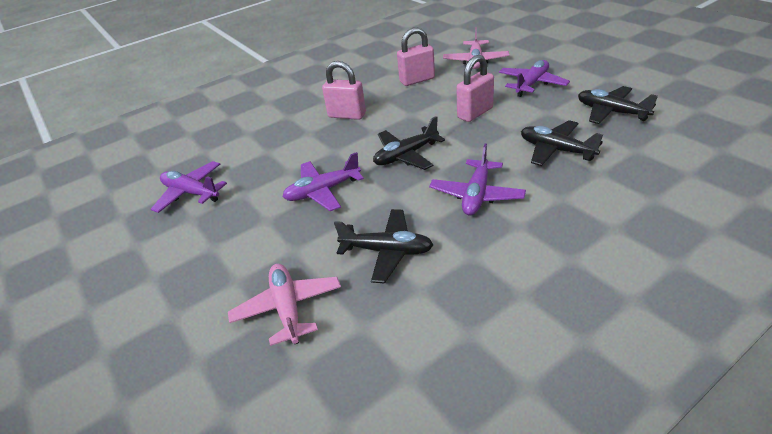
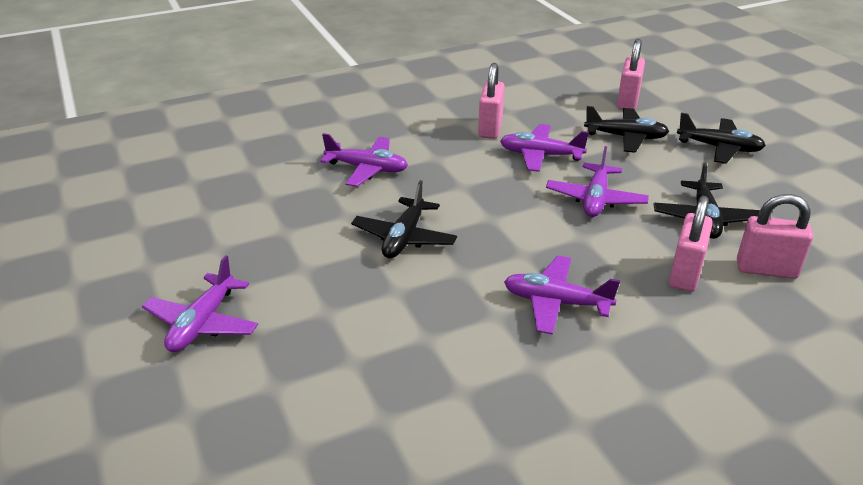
pink padlock: [322,61,366,120] [397,27,435,86] [457,55,494,122] = 3 -> [478,63,505,139] [617,39,645,110] [669,196,713,291] [737,194,813,279] = 4
pink plane: [228,264,341,346] [443,27,509,69] = 2 -> none = 0
purple plane: [151,161,227,213] [282,152,364,211] [429,143,526,215] [499,60,570,97] = 4 -> [142,255,258,352] [321,133,408,187] [500,124,589,172] [504,256,620,335] [546,146,649,217] = 5

